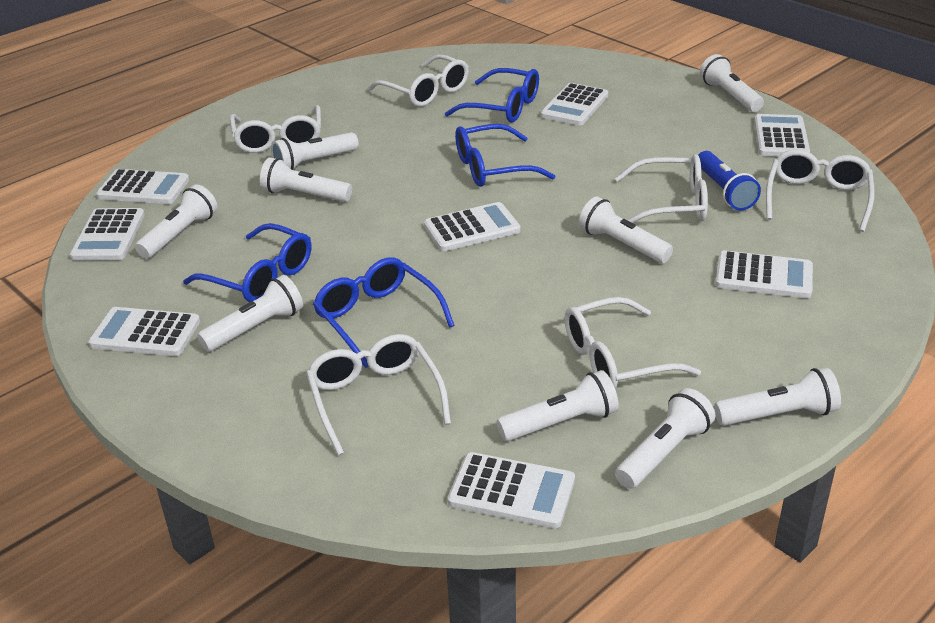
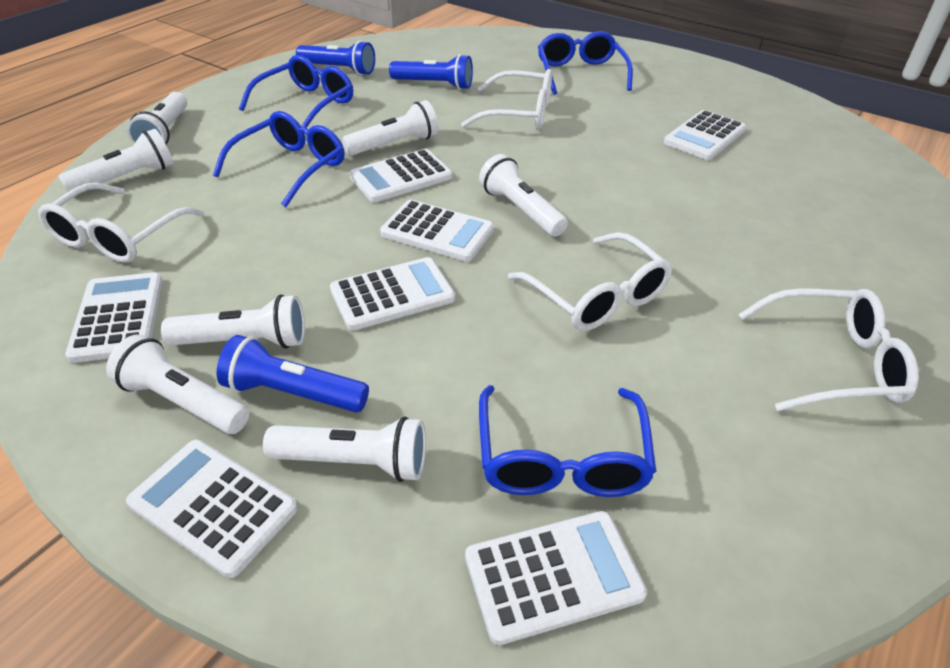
blue flashlight: [698,151,761,211] = 1 -> [217,335,369,412] [296,41,375,75] [389,54,473,90] = 3
white calculator: [70,208,145,261] [88,307,200,356] [96,169,189,204] [424,202,521,251] [448,452,575,528] [541,83,608,126] [715,250,813,298] [754,114,810,156] = 8 -> [65,272,163,363] [126,440,298,578] [330,257,455,331] [349,149,453,202] [380,200,494,262] [465,511,647,645] [664,110,747,160] = 7
white flashlight: [135,184,217,259] [197,275,303,352] [260,157,352,202] [271,132,359,170] [497,370,619,441] [579,197,673,263] [615,388,715,489] [700,54,764,112] [714,368,841,426] = 9 -> [59,129,174,192] [106,334,249,434] [127,92,187,144] [161,294,305,348] [263,417,426,482] [342,100,438,156] [479,154,568,237] = 7
white glasses: [230,105,321,153] [306,334,451,455] [368,54,469,107] [564,297,701,389] [615,154,708,223] [766,149,875,232] = 6 -> [38,183,204,263] [461,69,552,130] [508,232,673,331] [738,288,919,411] = 4

